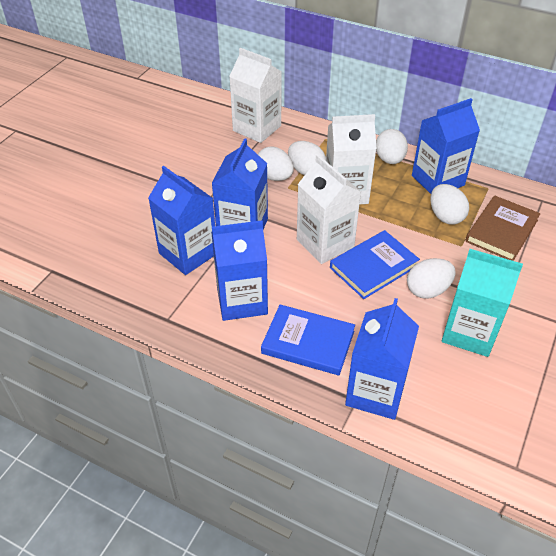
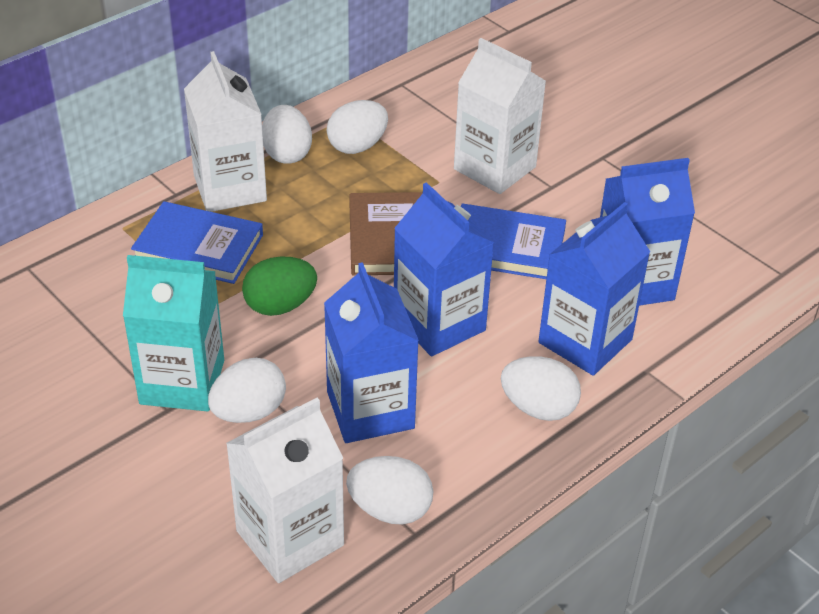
blue carton: [148,166,215,275] [211,220,268,321] [212,138,268,229] [345,298,419,420] [412,98,480,194] = 5 -> [324,262,419,443] [394,182,494,357] [538,202,650,376] [600,158,695,306] = 4
green egg: none = 0 -> [242,256,317,316] = 1

